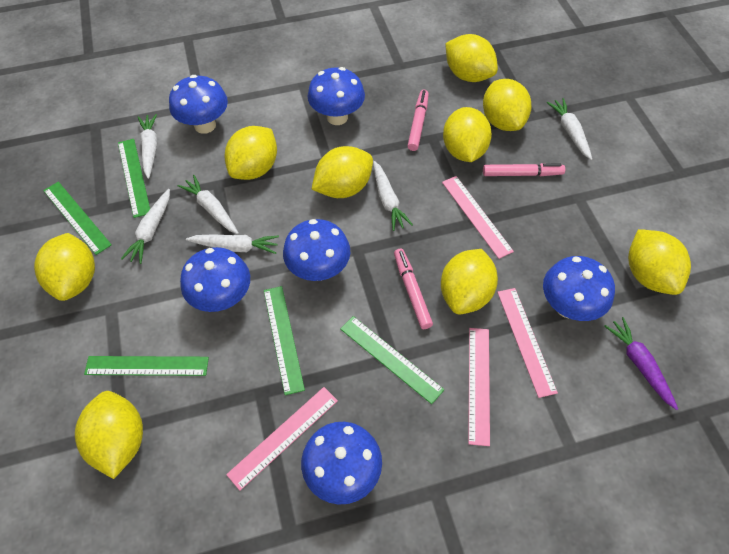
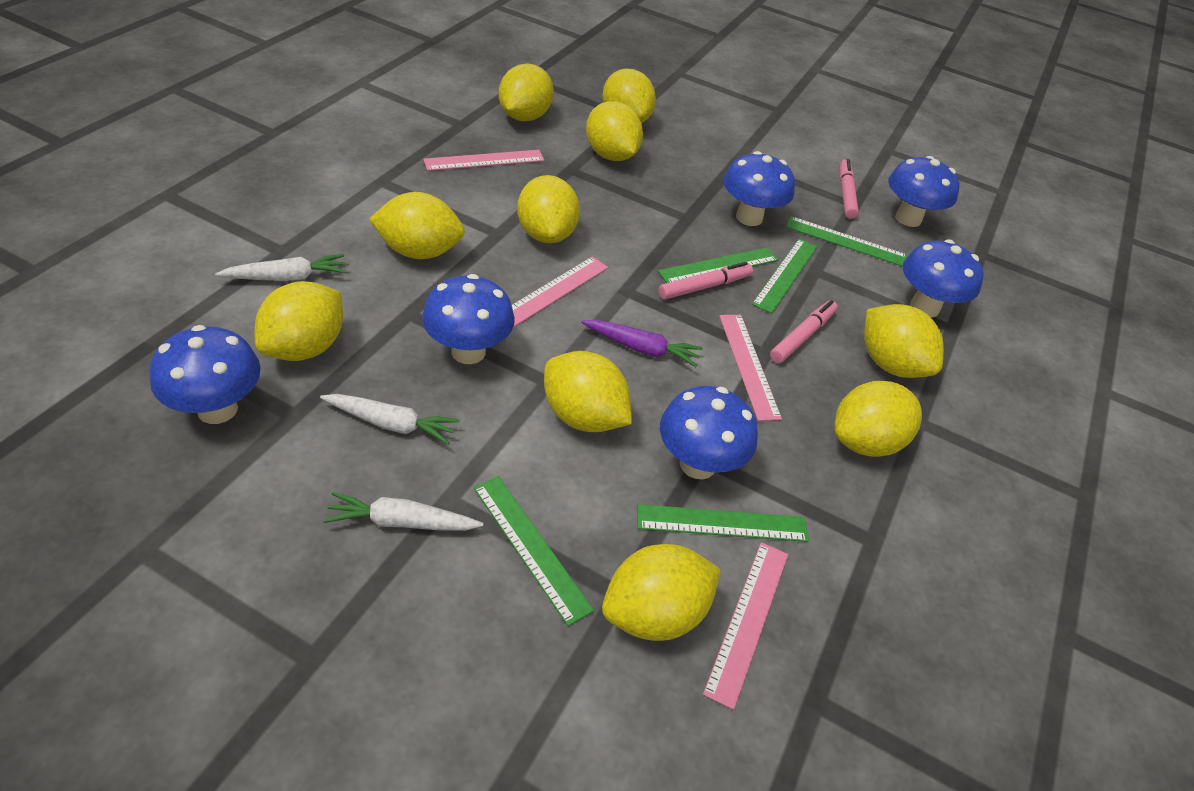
white carrot: [121,189,170,264] [138,114,157,179] [177,175,239,234] [186,234,279,254] [373,161,413,231] [547,98,592,160] = 6 -> [215,254,347,281] [320,394,460,445] [323,492,483,531] = 3
yellow lemon: [34,233,95,301] [75,391,143,479] [225,126,277,180] [312,146,373,198] [441,249,498,314] [443,107,492,162] [446,34,498,82] [483,79,532,131] [628,229,691,295] = 9 -> [255,281,343,361] [369,192,465,259] [499,64,554,121] [517,175,580,243] [544,351,632,432] [586,101,643,161] [602,69,656,123] [602,544,721,641] [835,381,922,457] [864,304,944,378] = 10

